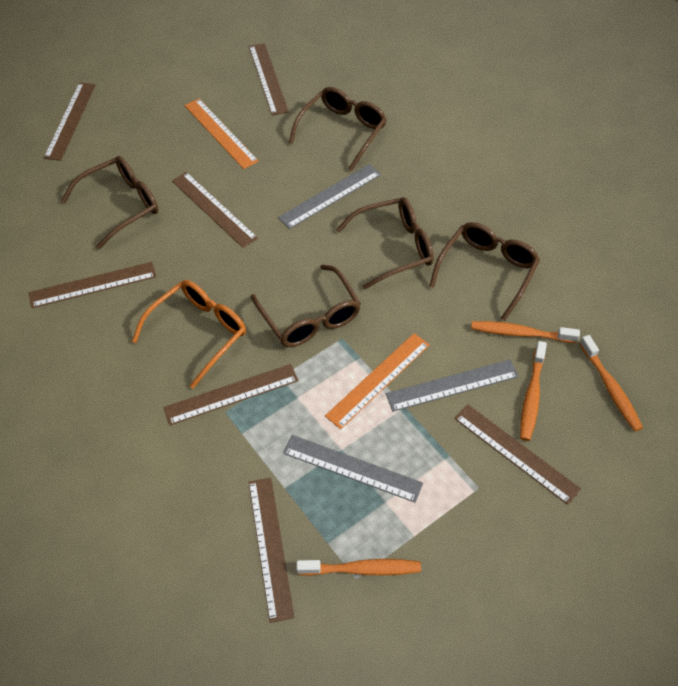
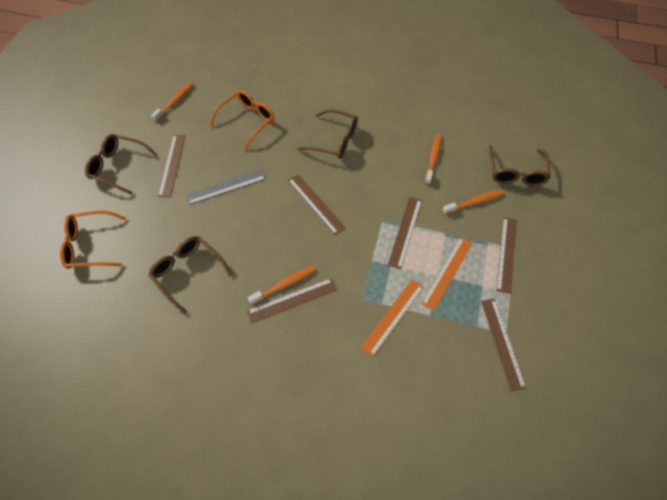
brown glasses: [61,156,158,250] [251,265,361,347] [289,87,387,171] [336,197,434,290] [429,222,540,321] = 5 -> [85,134,158,195] [148,236,233,314] [297,109,358,159] [488,145,551,186] = 4
brown ruler: [29,262,156,308] [44,82,95,161] [163,364,298,425] [172,172,258,248] [249,43,289,116] [249,478,294,623] [454,405,581,505] = 7 -> [158,135,185,197] [247,278,337,323] [288,174,346,235] [388,197,422,269] [481,299,526,391] [496,217,517,294] = 6
grey ruler: [278,164,381,229] [283,435,423,503] [386,360,519,412] = 3 -> [186,169,266,205] = 1
orange glasses: [132,280,246,389] = 1 -> [60,211,126,269] [209,90,275,150] = 2

